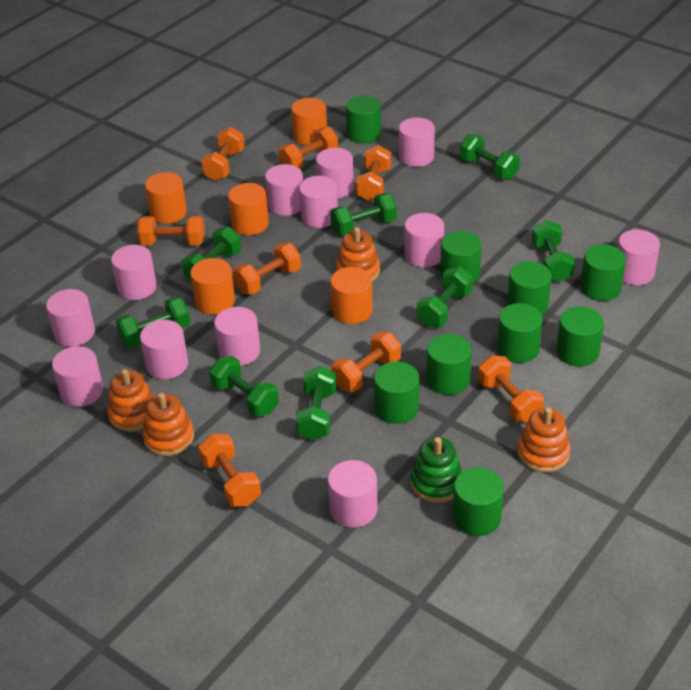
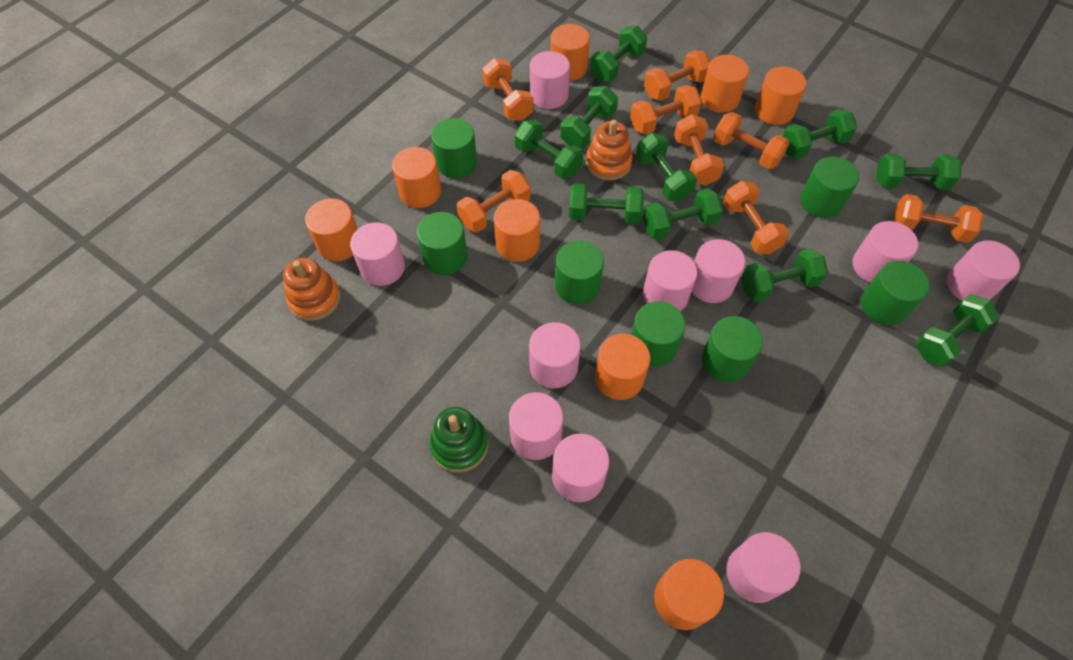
green cylinder: [346,96,381,143] [374,361,419,424] [427,334,471,395] [440,231,482,283] [453,468,504,536] [497,303,543,363] [507,261,551,315] [557,306,604,366] [581,244,626,301] = 9 -> [417,212,467,275] [431,118,477,178] [555,240,604,305] [631,301,686,367] [702,316,763,382] [800,156,859,218] [861,261,930,325] = 7
green dumbbell: [116,297,191,348] [182,227,241,281] [209,356,279,417] [296,366,336,440] [330,193,397,236] [417,267,473,328] [460,134,520,180] [532,220,575,282] = 8 -> [514,119,583,179] [560,86,618,148] [569,184,644,224] [590,26,647,82] [636,133,697,201] [643,188,723,240] [741,248,828,302] [782,109,857,159] [877,153,961,190] [915,294,1000,367] = 10
orange cylinder: [145,172,187,224] [190,258,235,315] [228,183,269,235] [291,98,327,146] [330,267,373,324] = 5 -> [305,199,358,261] [392,147,441,208] [494,199,540,262] [550,24,590,81] [595,334,650,400] [654,559,724,630] [701,55,749,113] [755,66,806,125] = 8
orange stacking toy: [107,369,154,432] [143,393,194,456] [336,227,380,281] [518,407,571,472] = 4 -> [283,258,341,321] [586,120,633,180] = 2
pink cylinder: [46,289,95,347] [52,346,103,407] [111,245,157,300] [140,320,188,379] [214,307,260,366] [265,164,303,216] [299,176,338,228] [316,148,354,198] [328,460,378,528] [399,118,435,167] [404,213,444,267] [617,229,660,285] = 12 -> [350,222,405,286] [509,392,563,460] [529,322,581,388] [530,51,570,109] [552,434,609,502] [643,250,698,311] [692,239,745,303] [726,532,801,603] [852,221,918,283] [947,240,1020,301] = 10

